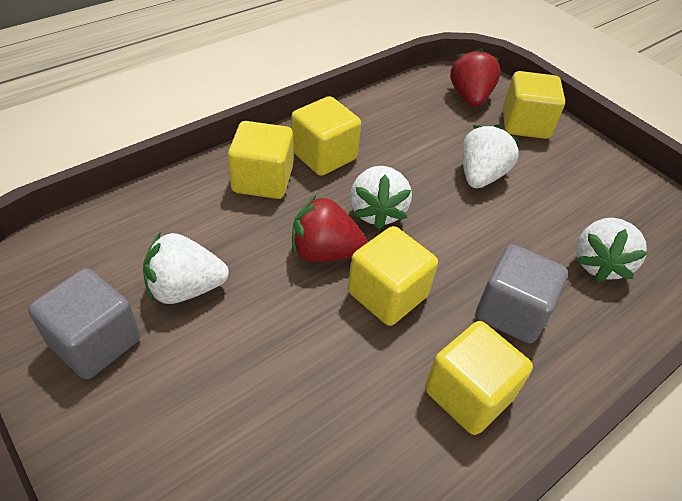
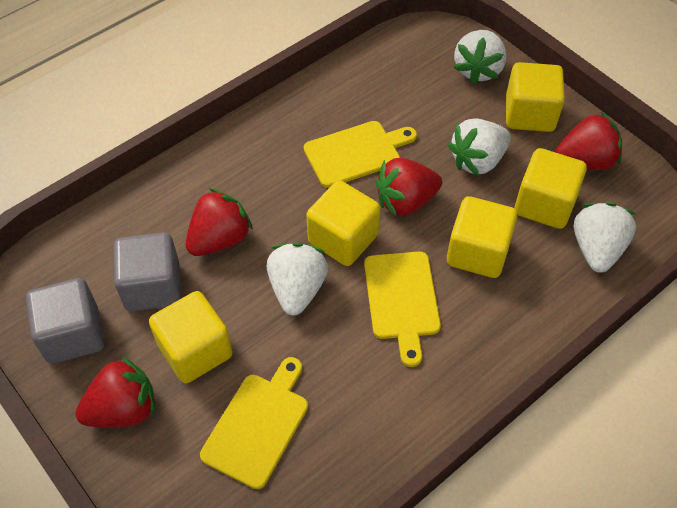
red strawberry: [292,194,368,262] [450,48,501,107] = 2 -> [75,356,155,427] [186,188,253,256] [375,158,442,217] [555,112,622,170] = 4
yellow cutting board: none = 0 -> [200,357,308,489] [304,121,417,188] [364,251,441,367] = 3

